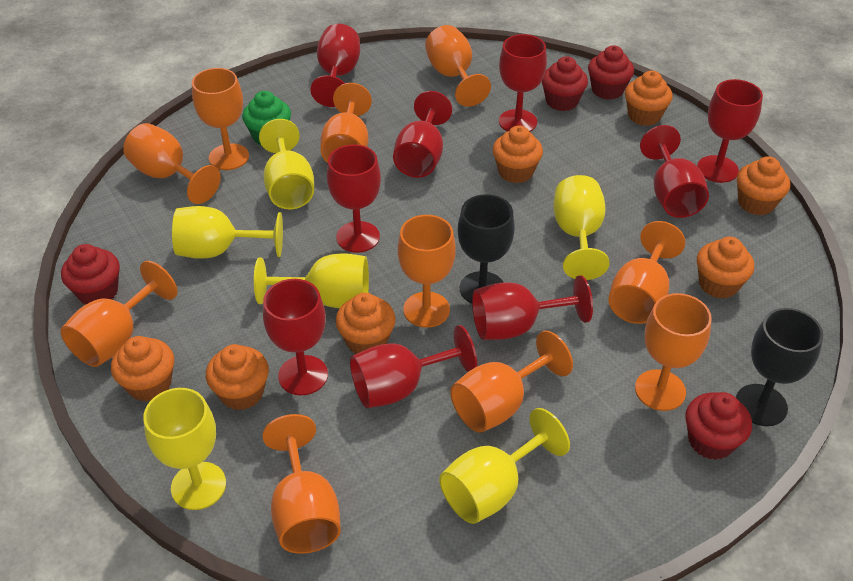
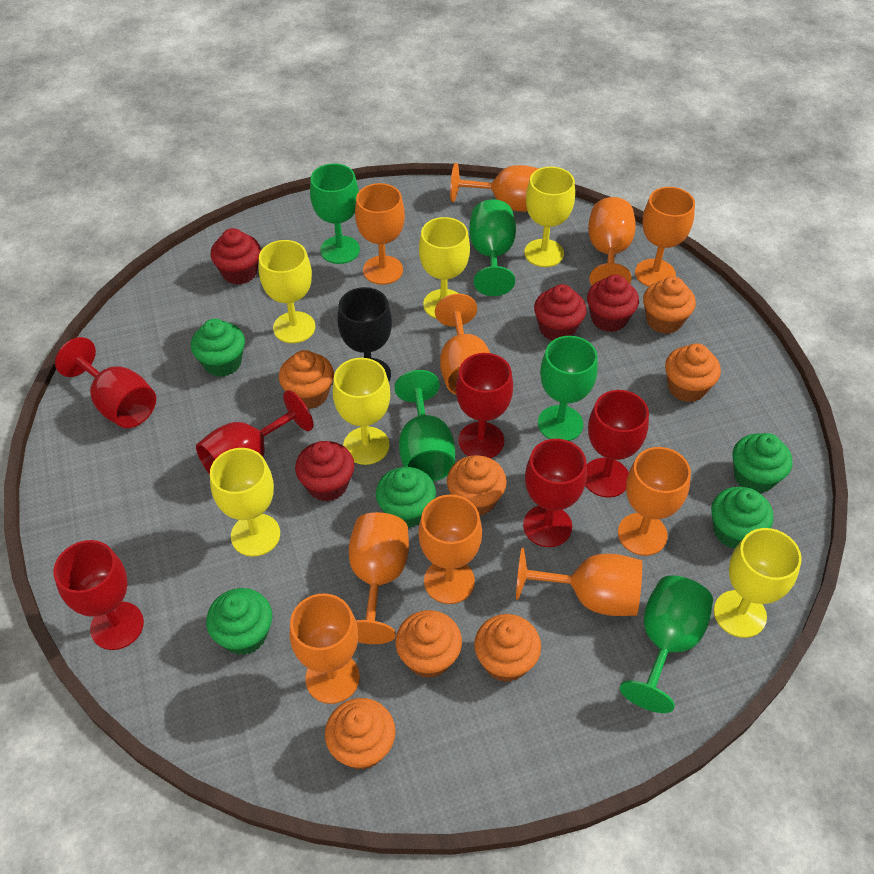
black goblet: [458,194,515,304] [736,308,823,426] = 2 -> [337,287,392,381] = 1
green cupcake: [242,91,291,146] = 1 -> [191,319,245,377] [206,588,272,655] [376,467,436,528] [711,487,774,549] [733,433,792,493] = 5
green goblet: none = 0 -> [310,163,360,264] [394,370,455,481] [469,199,516,296] [538,336,598,441] [620,576,713,713] = 5
red goblet: [263,279,328,396] [310,24,360,107] [327,144,381,253] [350,325,477,408] [393,91,452,178] [472,275,593,340] [499,34,547,132] [640,125,709,218] [697,79,763,183] = 9 -> [53,540,144,650] [55,337,156,428] [196,390,314,475] [456,353,513,458] [523,439,587,547] [585,390,649,498] = 6

